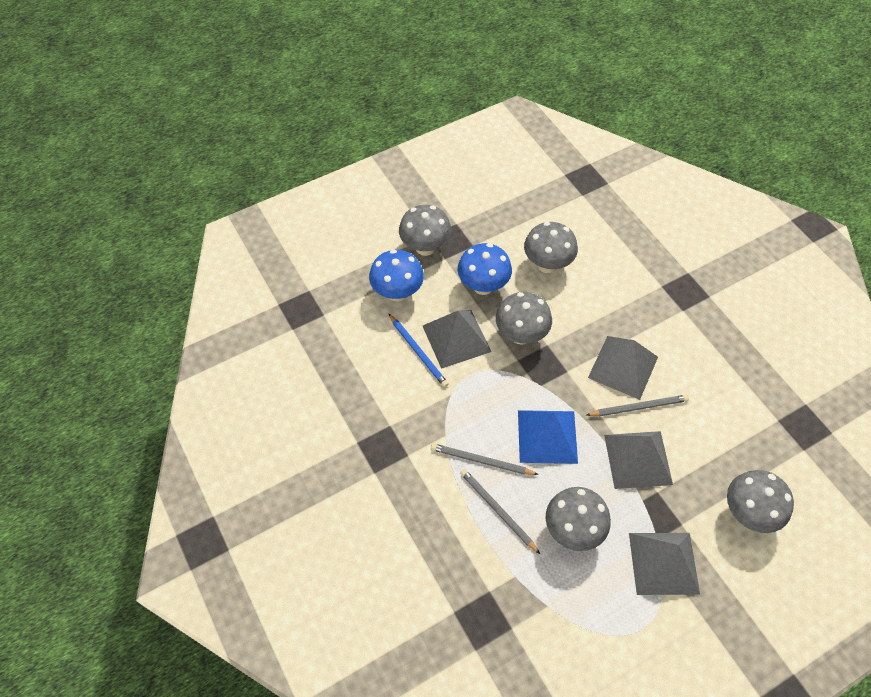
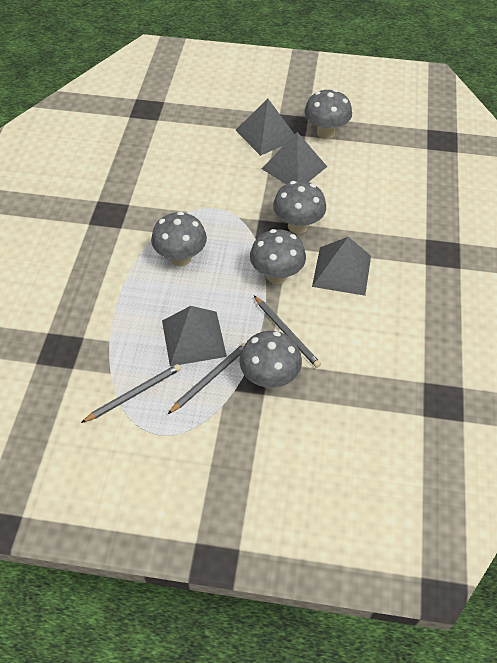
blue mushroom: [369,250,424,302] [458,243,512,295] = 2 -> none = 0
blue pencil: [388,313,449,387] = 1 -> none = 0
blue pyramid: [518,410,578,464] = 1 -> none = 0

